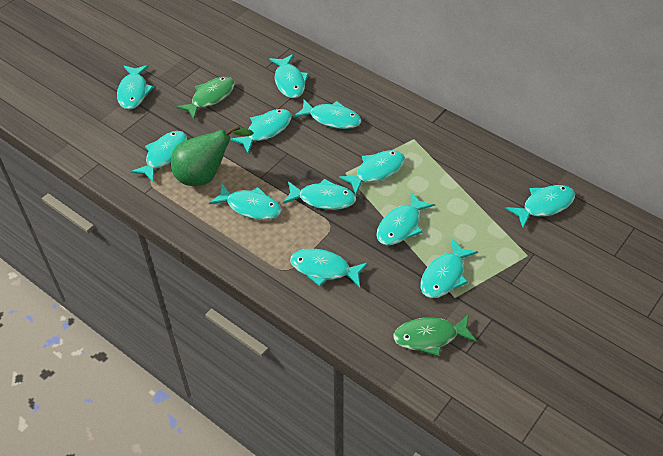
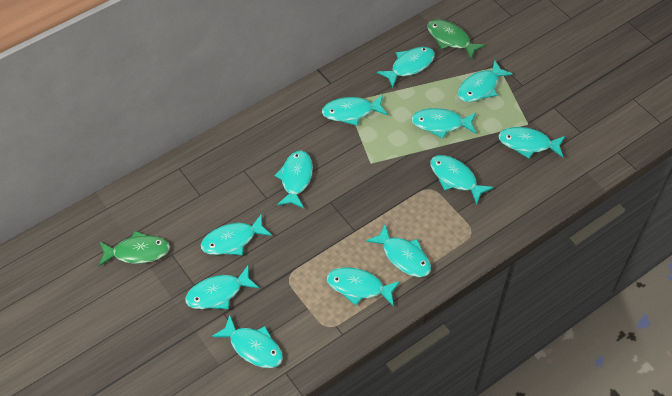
green pear: [171,125,254,186] = 1 -> none = 0

